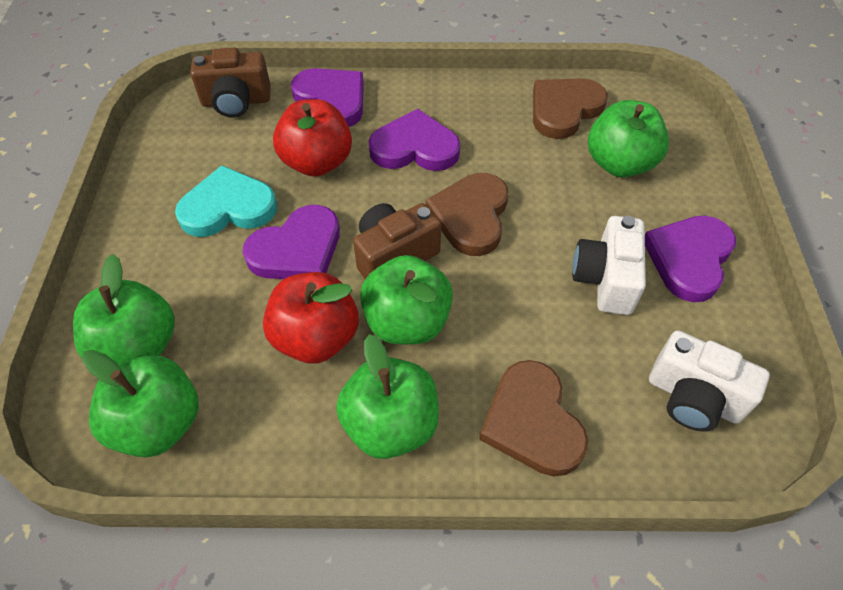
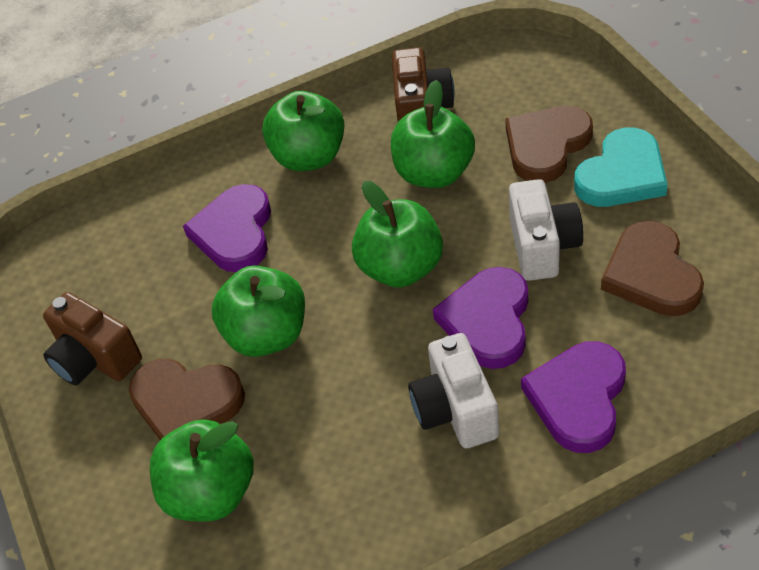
purple heart: [243,205,340,279] [291,68,364,127] [369,109,460,171] [645,216,736,302] = 4 -> [183,184,271,272] [433,267,529,369] [521,341,626,453] = 3
red apple: [263,272,359,364] [273,99,352,177] = 2 -> none = 0

